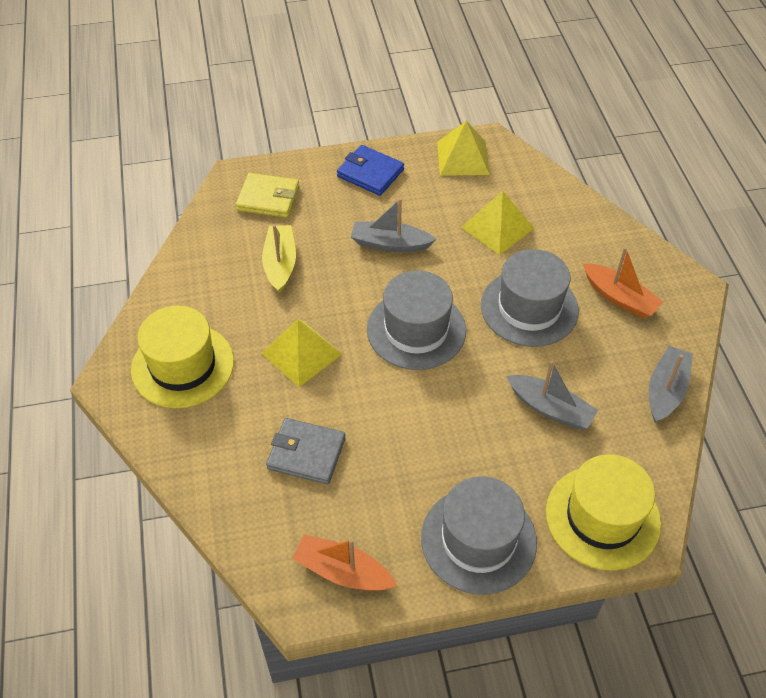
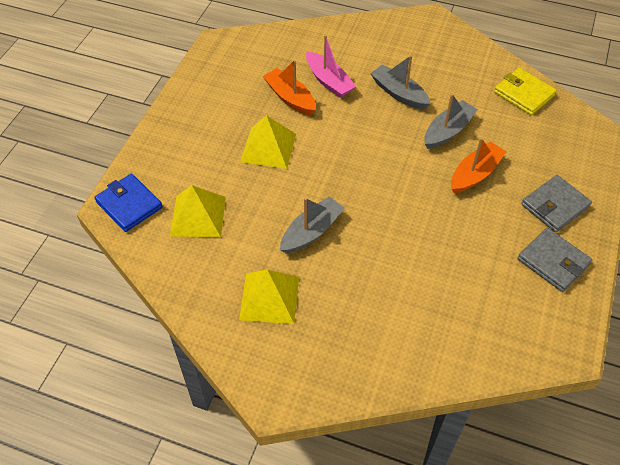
grey hat: [367,270,466,370] [421,476,537,595] [481,249,579,347] = 3 -> none = 0
grey wallet: [266,418,346,484] = 1 -> [517,228,592,292] [521,175,592,232] = 2
pink boat: none = 0 -> [306,35,356,98] = 1
yellow boat: [262,224,296,294] = 1 -> none = 0
yellow hat: [131,306,234,408] [546,454,661,571] = 2 -> none = 0

